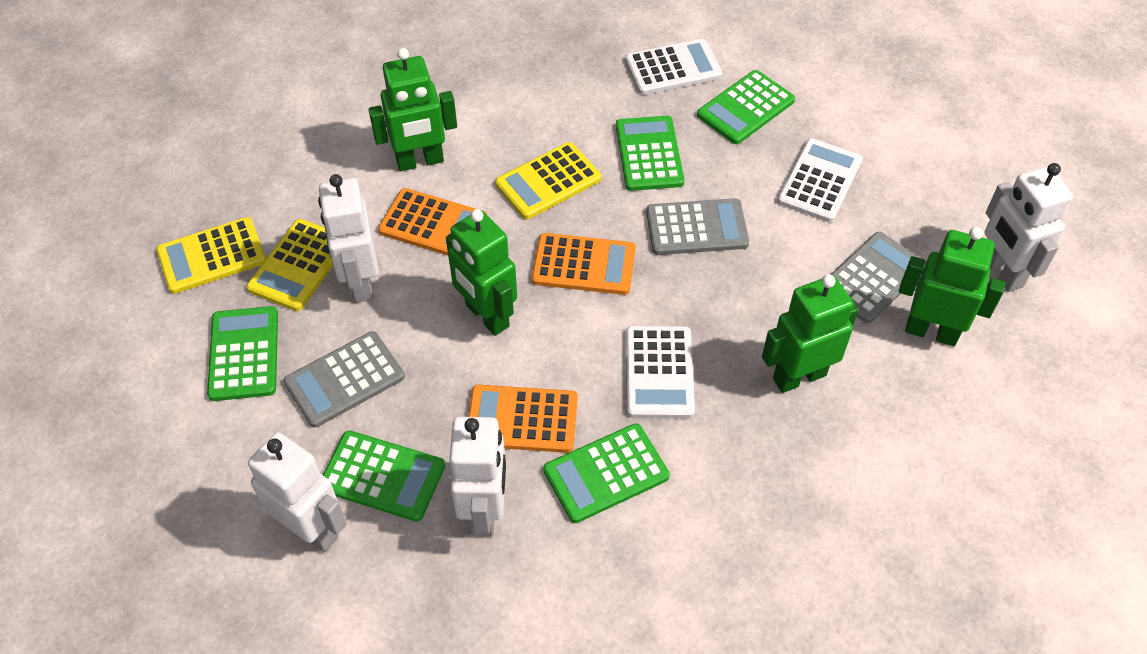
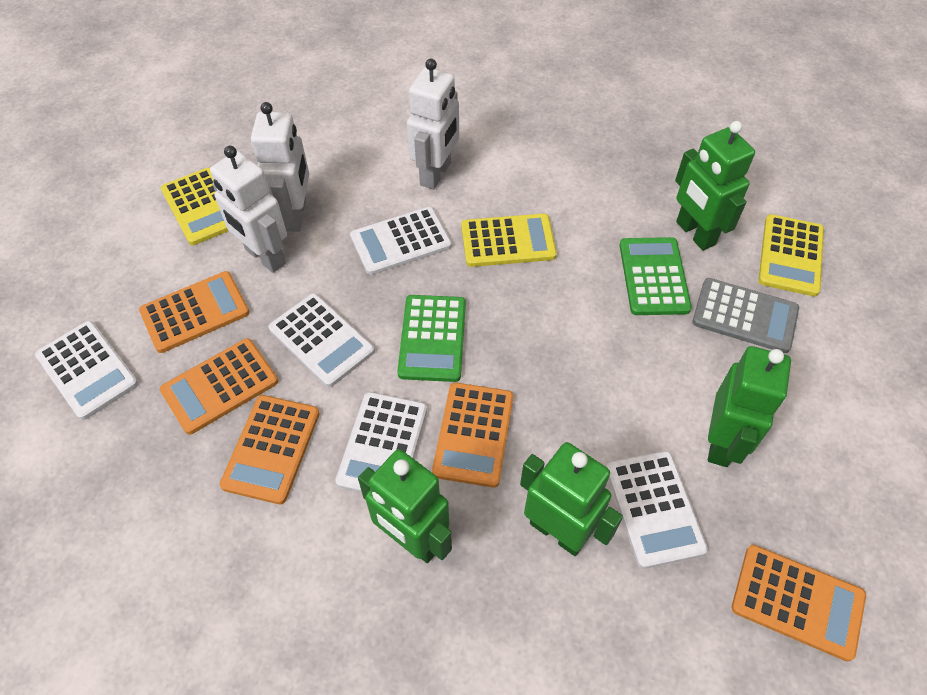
green calculator: [207,306,278,401] [323,430,445,522] [543,423,670,523] [616,116,684,191] [697,70,795,144] = 5 -> [397,295,466,382] [620,237,692,315] = 2
grey calculator: [283,331,405,428] [646,198,749,255] [830,232,926,323] = 3 -> [692,278,799,353] = 1
orange calculator: [378,188,487,256] [468,385,578,453] [531,233,636,295] = 3 -> [139,271,250,353] [160,338,278,435] [220,395,320,504] [432,382,513,488] [732,545,866,662] = 5
white calculator: [625,39,722,95] [626,326,695,418] [777,138,863,222] = 3 -> [35,321,138,420] [268,293,375,387] [335,392,427,493] [350,207,452,275] [607,451,708,569] = 5
white robot: [248,432,347,552] [318,174,379,303] [450,417,506,537] [985,163,1073,292] = 4 -> [210,146,287,273] [251,102,309,232] [407,59,459,190] = 3

